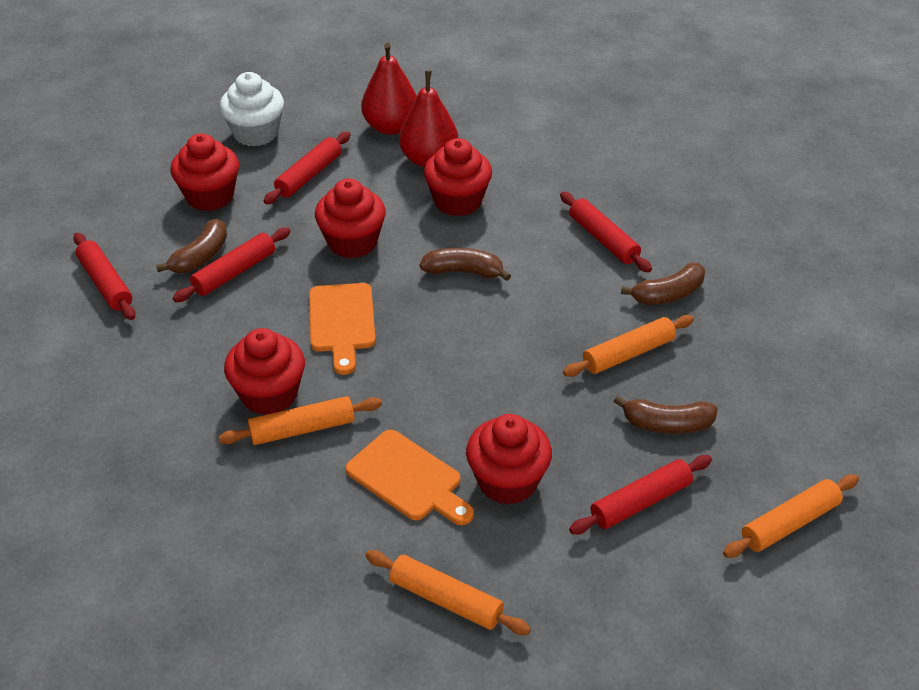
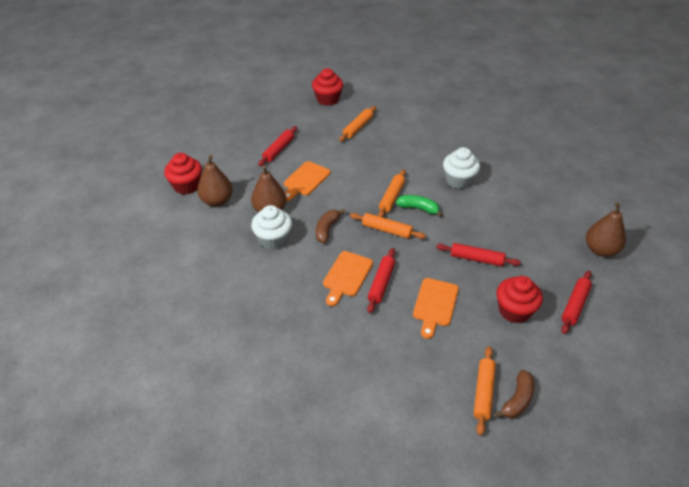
brown banana: [156,219,227,273] [420,248,511,281] [614,396,718,434] [621,262,705,305] = 4 -> [316,209,345,243] [495,370,534,418] = 2
brown pear: none = 0 -> [197,155,233,206] [251,165,287,212] [586,202,626,257] = 3
green banana: none = 0 -> [396,195,443,217] = 1
orange cutting board: [309,283,376,375] [346,430,474,525] = 2 -> [284,161,330,201] [323,251,373,306] [413,278,459,339] = 3
red cupcake: [171,133,239,211] [224,328,305,415] [315,179,386,259] [424,138,492,216] [466,414,552,505] = 5 -> [164,153,202,194] [312,68,343,106] [497,276,543,323] = 3
red pear: [361,43,417,135] [399,70,458,168] = 2 -> none = 0
red rolling pin: [73,233,135,320] [173,227,290,302] [264,132,350,204] [560,192,652,273] [569,455,712,534] = 5 -> [258,126,297,166] [367,248,395,313] [436,243,521,267] [561,271,592,334] = 4
white cupcake: [220,72,284,146] = 1 -> [251,205,292,250] [443,147,480,189] = 2

